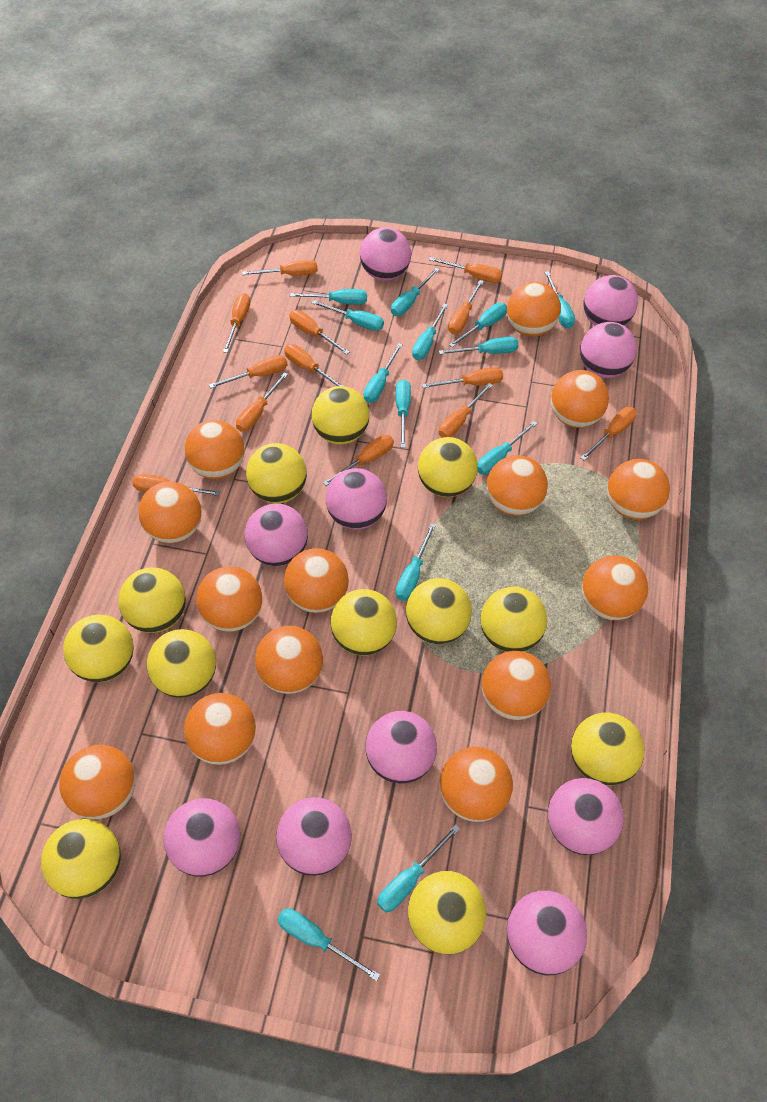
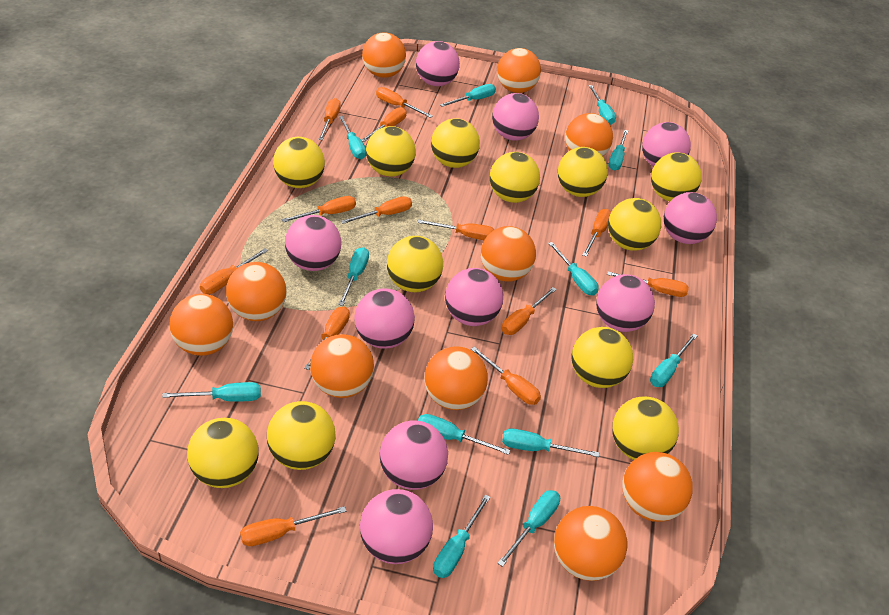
orange ball: [59,745,135,819] [138,482,202,543] [184,693,256,765] [185,420,245,479] [196,566,262,632] [255,626,323,694] [284,548,349,613] [439,747,513,822] [482,651,551,720] [487,455,548,516] [507,282,561,337] [551,370,609,428] [581,555,648,620] [607,459,670,520] = 14 -> [169,294,233,356] [226,262,287,321] [310,334,374,398] [362,32,406,78] [424,346,488,410] [481,226,536,282] [497,48,541,93] [554,506,627,581] [565,113,613,156] [622,452,693,522] = 10
turquoise screwdriver: [277,908,380,981] [290,289,367,305] [312,300,384,331] [363,343,403,403] [377,825,460,913] [391,268,439,316] [396,379,411,448] [396,523,436,601] [412,304,448,360] [439,337,519,354] [449,303,507,347] [477,421,537,475] [544,271,575,328] = 13 -> [162,382,261,402] [338,247,369,306] [339,116,366,159] [418,414,510,455] [433,494,491,578] [440,84,496,107] [497,490,560,567] [502,428,599,457] [548,242,599,296] [589,85,616,125] [608,130,628,171] [650,333,697,387] = 12

